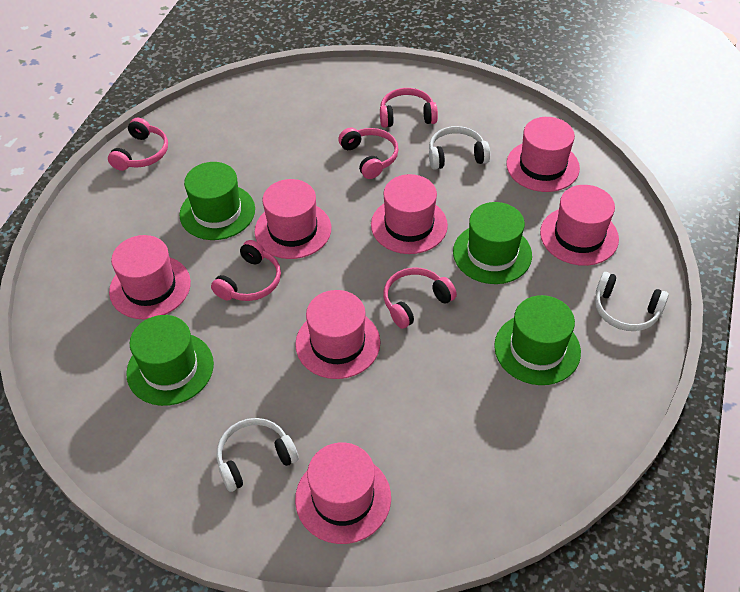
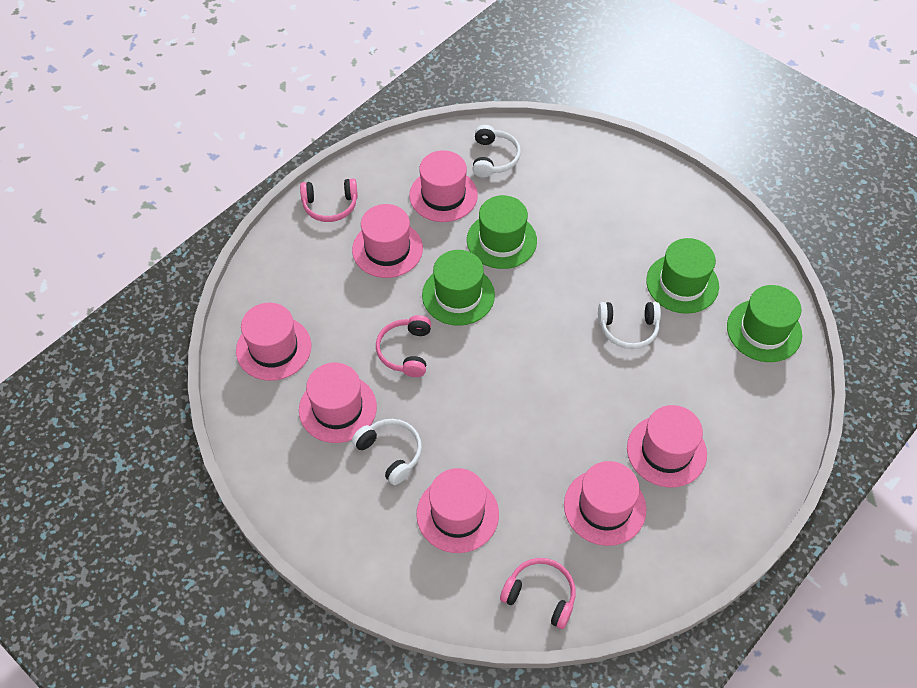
pink headphones: [108,118,168,171] [211,240,281,301] [338,127,399,179] [380,88,438,128] [383,267,457,329] = 5 -> [300,178,358,222] [376,315,431,377] [500,558,576,629] = 3

